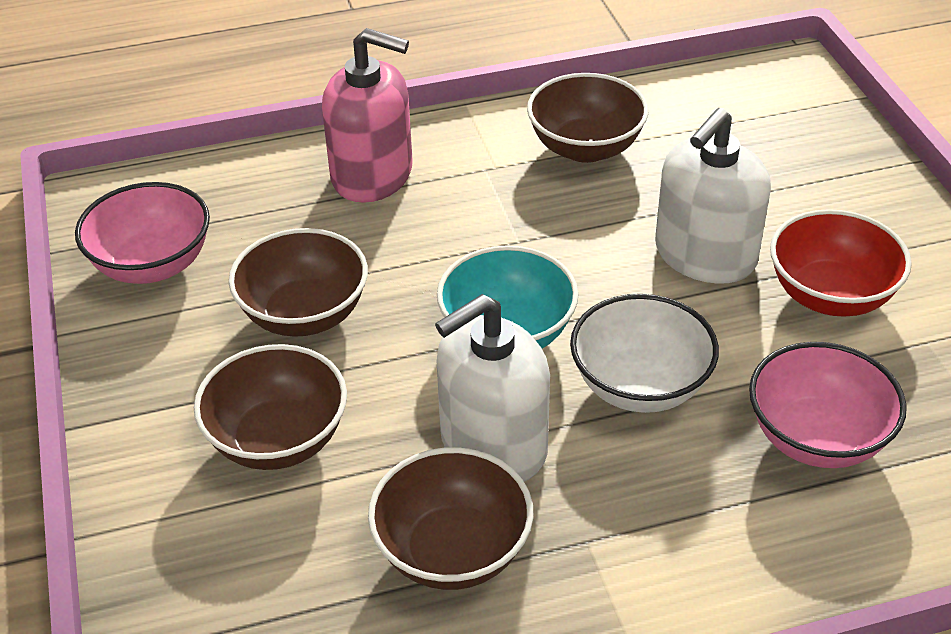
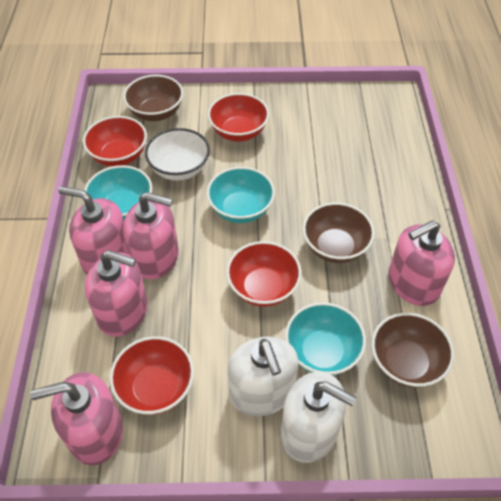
brown bowl: [194,344,347,470] [228,228,368,337] [368,447,534,590] [527,73,649,163] = 4 -> [123,75,183,121] [303,202,375,263] [371,313,454,388] = 3
pink bowl: [75,182,210,284] [749,342,907,468] = 2 -> none = 0
pink soap dispenser: [322,28,413,203] = 1 -> [30,372,123,465] [59,186,129,274] [85,250,148,337] [123,192,179,280] [388,220,455,306] = 5
red bowl: [770,209,912,317] = 1 -> [83,116,147,167] [110,336,194,415] [208,93,269,142] [226,241,302,307] = 4
turquoise bowl: [437,245,579,348] = 1 -> [84,165,152,220] [207,167,275,223] [285,302,366,376] = 3

